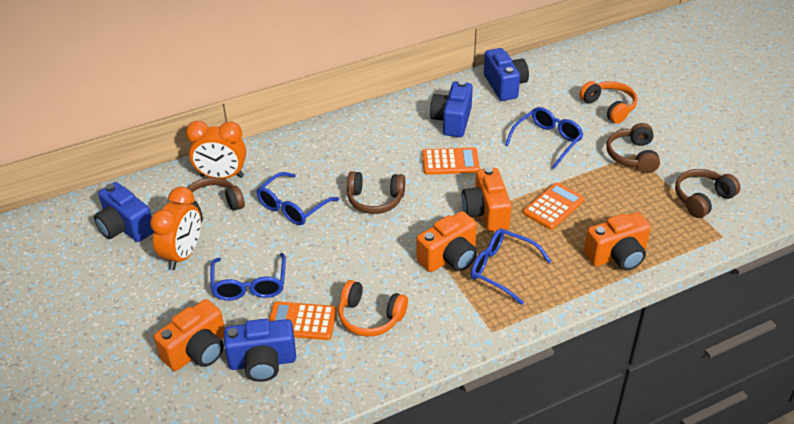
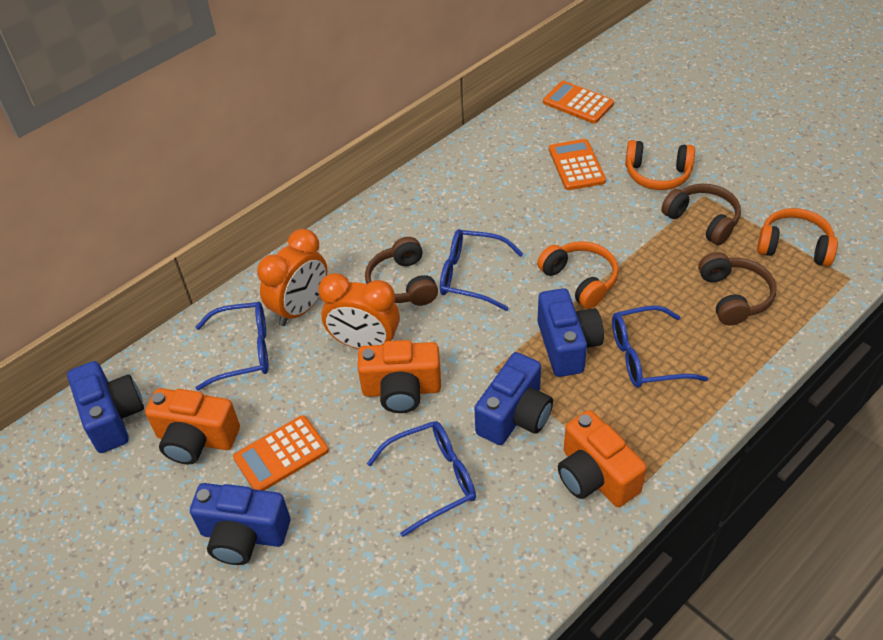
brown headphones: [188,177,245,222] [347,171,405,214] [606,123,660,173] [675,169,741,218] = 4 -> [365,237,438,306] [661,184,741,245] [698,252,777,325] = 3
orange camera: [154,299,225,371] [416,211,477,272] [462,167,512,232] [584,212,651,271] = 4 -> [145,388,240,464] [358,340,441,413] [558,410,647,507] = 3
orange headphones: [338,280,408,336] [580,81,637,124] = 2 -> [537,241,619,309] [625,140,695,190] [757,208,838,267] = 3

